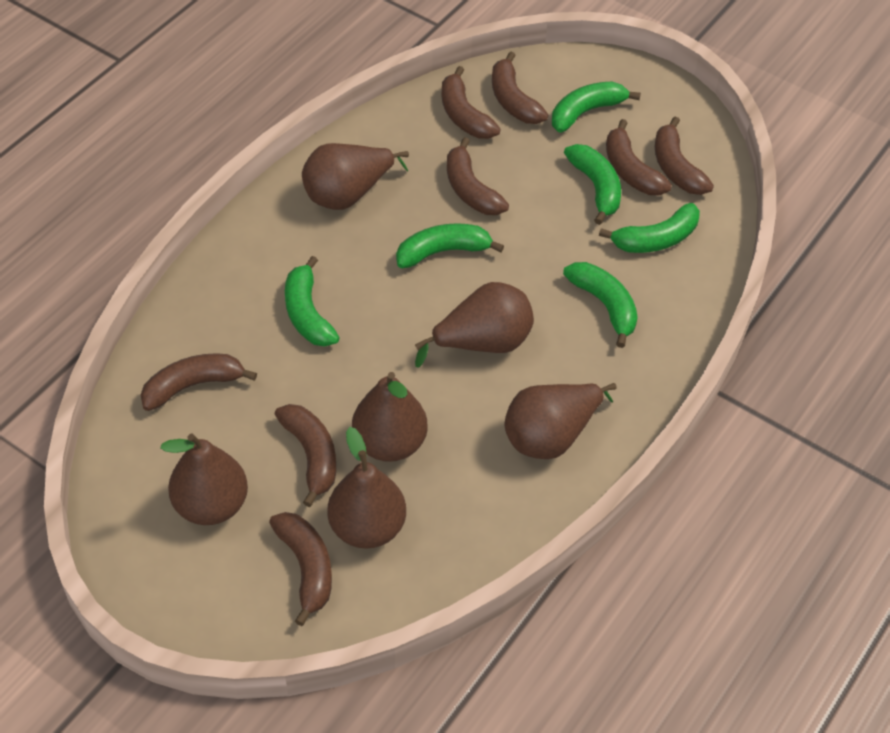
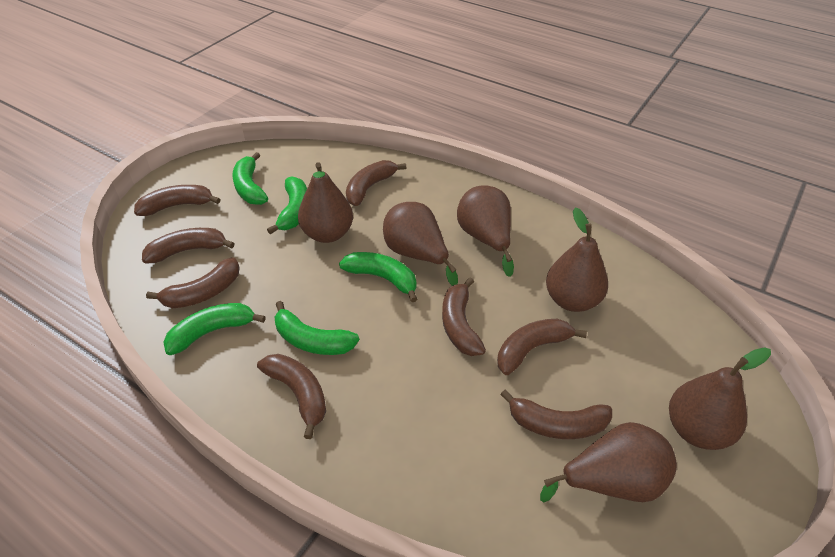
green banana: [285,256,340,347] [396,223,504,268] [552,82,641,133] [563,262,638,348] [564,144,621,225] [599,203,700,253] = 6 -> [163,303,266,355] [232,152,268,205] [267,176,307,234] [275,301,359,355] [339,252,417,302] = 5

